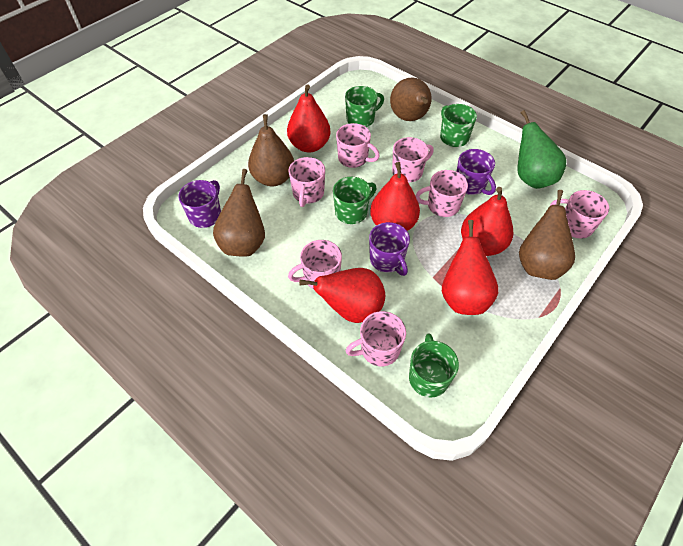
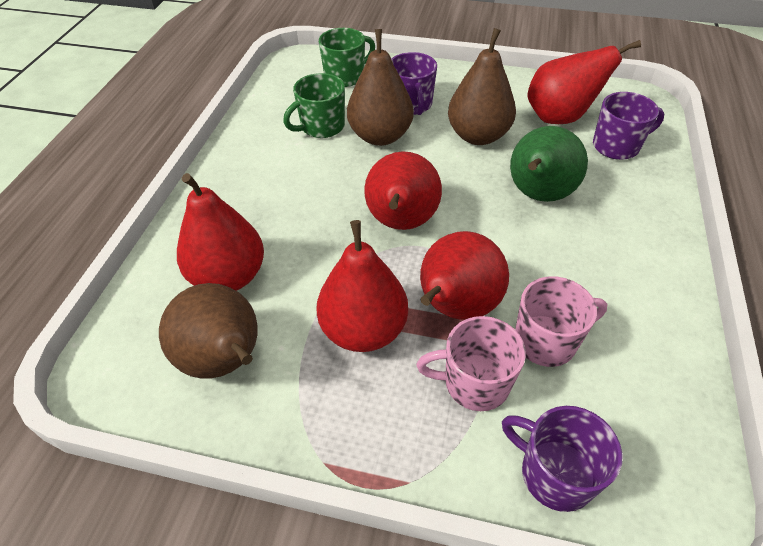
brown pear: [213,169,265,257] [248,114,294,186] [390,78,432,121] [519,190,575,280] = 4 -> [159,283,257,379] [347,29,414,146] [448,28,516,145] = 3
green mug: [333,177,377,224] [345,86,384,127] [409,333,459,398] [440,104,477,147] = 4 -> [283,73,345,138] [319,28,375,87] = 2
pink mug: [288,157,325,207] [288,240,342,289] [336,123,380,168] [345,311,406,366] [392,137,434,182] [415,170,468,217] [550,190,609,239] = 7 -> [417,316,526,411] [515,276,607,367] = 2

